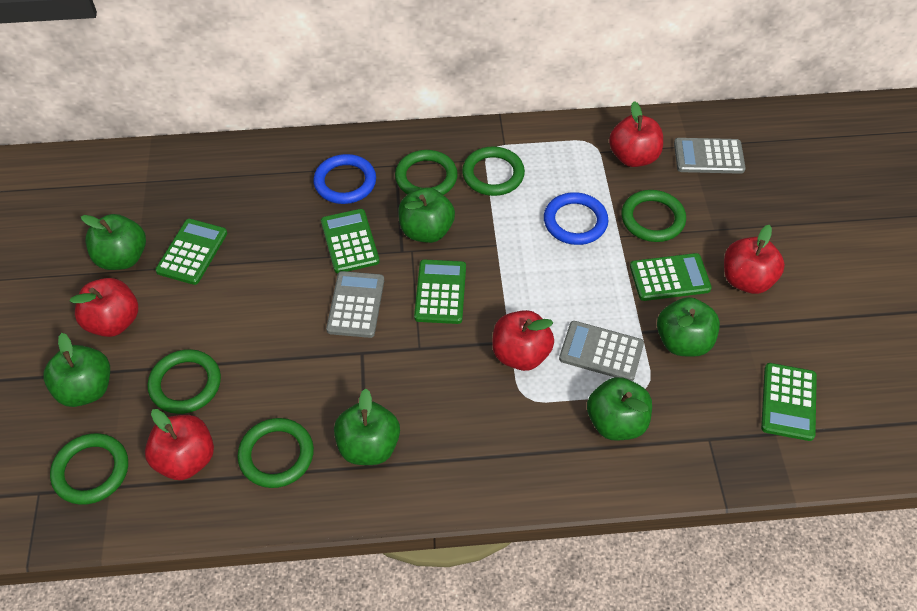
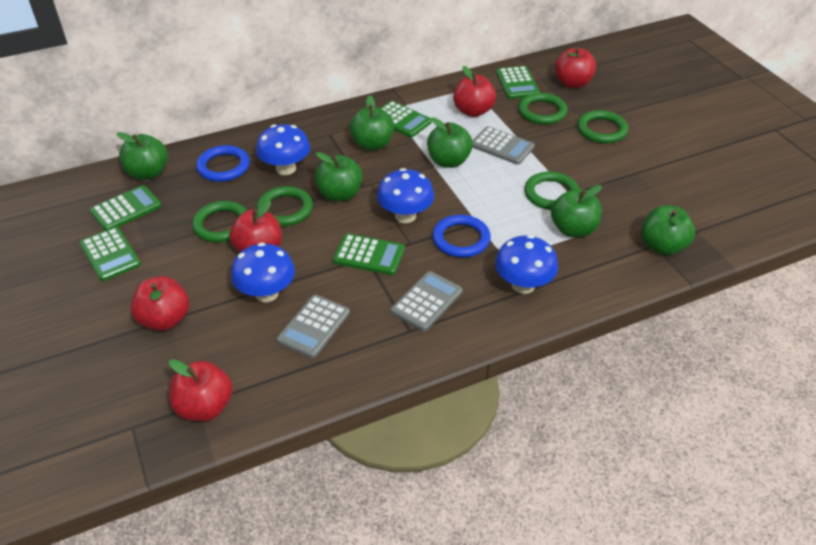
blue mushroom: none = 0 -> [231,242,295,302] [256,124,310,175] [377,168,434,223] [495,235,558,294] = 4
green ring: [50,433,128,505] [147,349,221,414] [237,418,314,488] [395,150,458,195] [462,146,525,196] [621,190,686,242] = 6 -> [192,201,247,242] [256,186,313,226] [518,93,567,125] [524,171,579,210] [577,110,628,144] = 5

